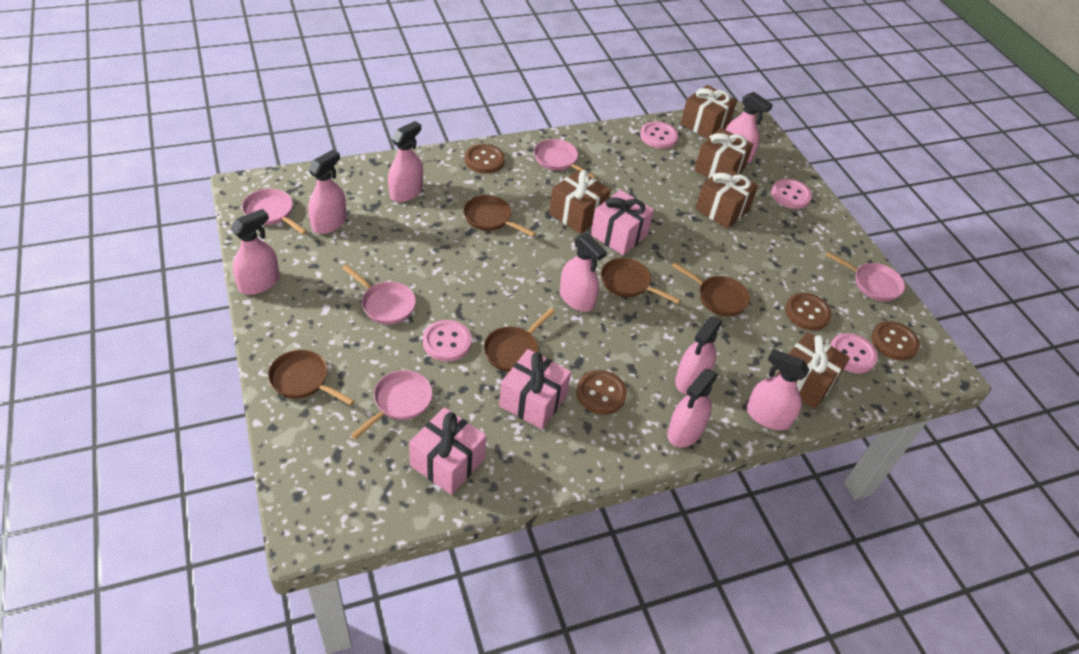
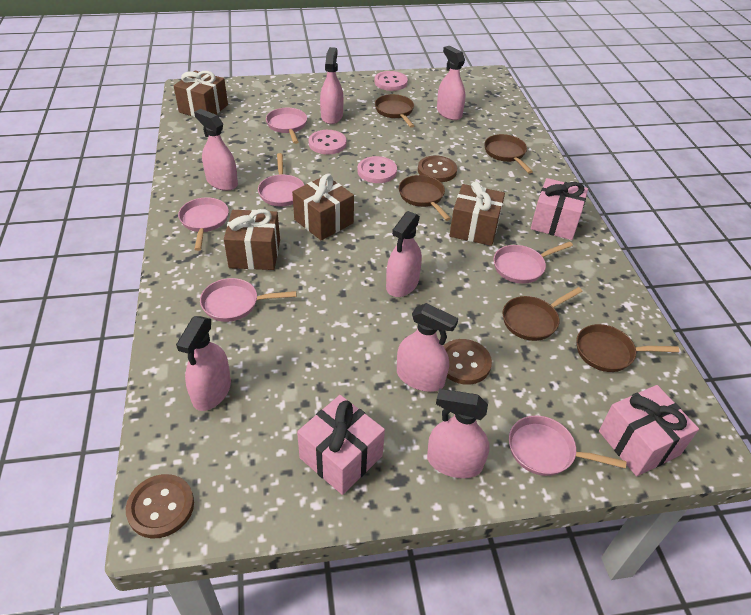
brown button: [465,144,505,173] [576,370,627,415] [785,293,832,330] [871,321,920,360] = 4 -> [126,474,194,539] [418,156,457,182] [444,339,492,385] = 3
brown gift: [549,170,611,234] [681,85,737,139] [694,128,753,178] [695,166,758,229] [776,332,850,409] = 5 -> [174,71,228,117] [224,209,280,270] [292,174,354,241] [449,181,505,246] = 4
pink button: [423,320,472,361] [640,121,678,149] [771,179,812,209] [830,333,878,373] = 4 -> [309,130,346,154] [357,156,397,183] [374,71,408,91] = 3
pink pan: [242,189,307,234] [342,265,416,324] [351,370,433,439] [534,139,596,178] [825,251,905,301] = 5 -> [178,197,229,251] [200,278,296,322] [258,153,304,206] [266,108,307,144] [494,242,573,284] [509,415,626,476] = 6
pink spray bottle: [231,209,280,295] [308,150,347,234] [388,121,423,202] [560,233,607,312] [667,369,718,447] [675,316,722,394] [725,92,773,163] [746,349,809,430] = 8 -> [176,316,231,411] [194,109,238,191] [320,47,343,124] [386,211,422,297] [397,303,458,392] [427,389,490,478] [437,46,465,120] = 7

